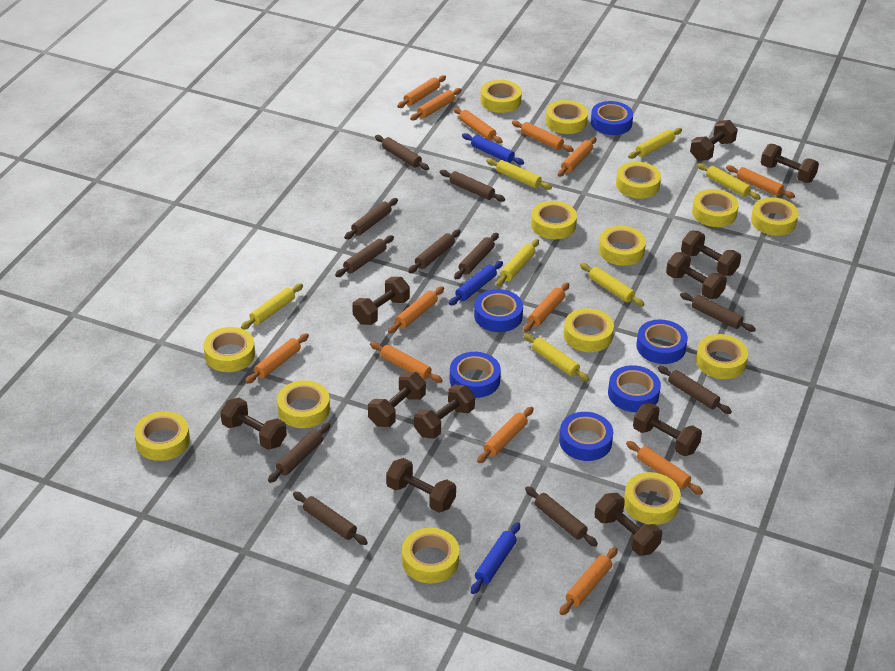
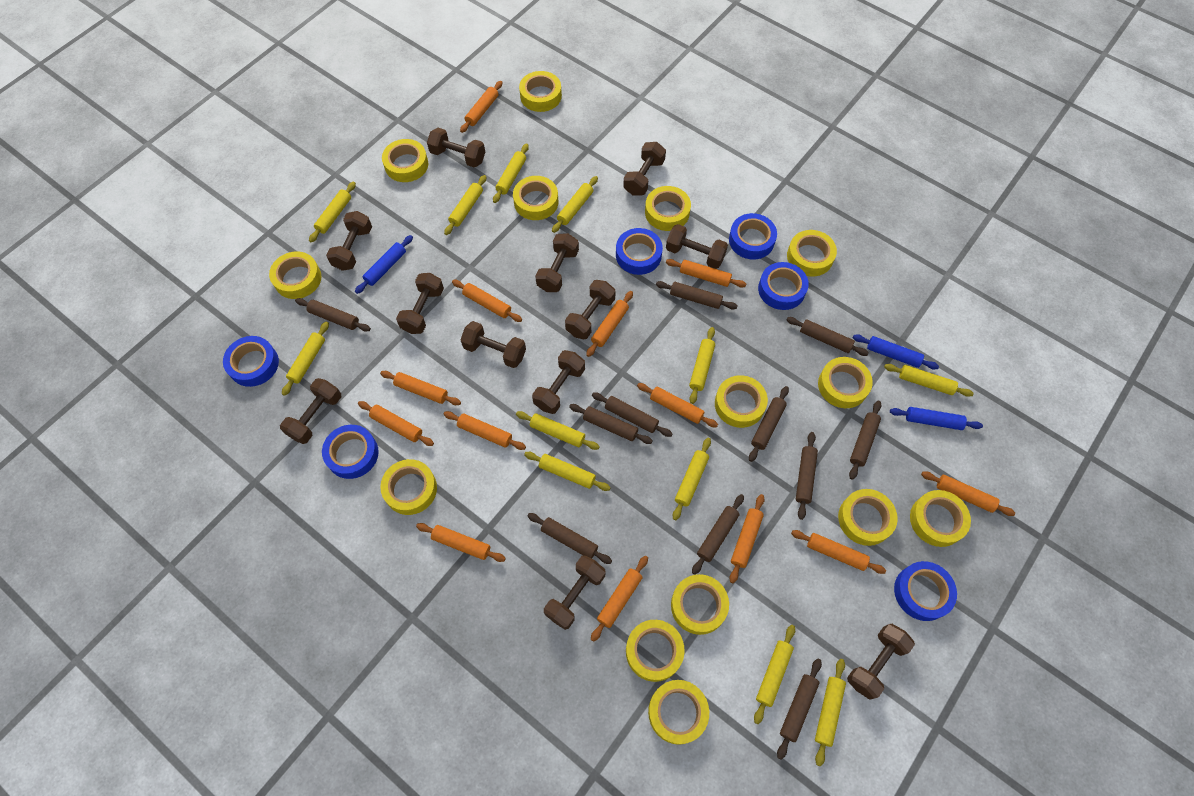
brown dumbbell: [220,398,287,450] [352,277,410,325] [368,372,426,427] [386,458,456,513] [414,384,475,439] [595,493,662,556] [633,403,702,456] [666,252,727,299] [681,231,741,276] [690,120,738,161] [761,144,819,183] = 11 -> [280,378,341,444] [326,211,372,271] [396,273,444,334] [427,128,485,168] [461,321,526,368] [532,350,585,414] [535,233,579,292] [544,555,605,630] [565,280,616,339] [623,142,666,196] [666,224,728,269] [847,624,915,700] = 12
yellow rolling pin: [241,283,303,329] [486,158,552,190] [496,239,539,286] [523,333,589,381] [580,263,644,307] [628,128,682,159] [697,163,761,200] = 7 -> [282,321,329,396] [309,181,356,242] [444,175,486,235] [493,144,529,203] [516,411,600,450] [524,452,611,491] [552,176,598,233] [673,438,711,520] [689,327,715,404] [754,625,795,724] [815,659,846,767] [884,364,974,397] = 12

